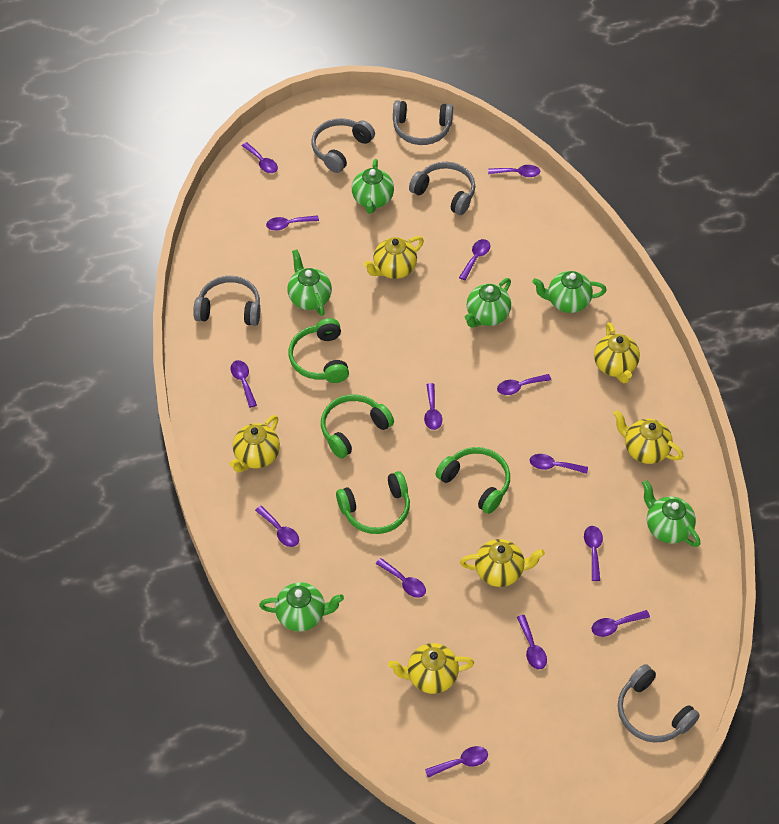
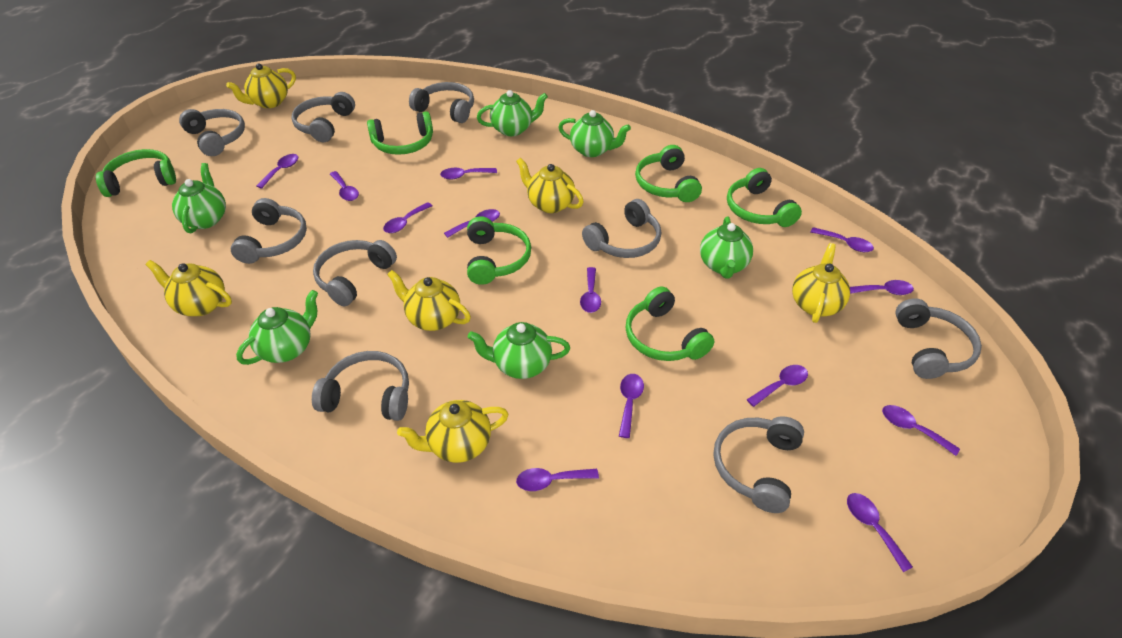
green headphones: [289,318,349,383] [321,394,394,459] [336,471,410,534] [435,447,510,514] = 4 -> [96,149,176,197] [367,111,433,155] [467,216,531,285] [626,286,714,361] [635,145,702,202] [727,168,802,227] = 6
grey headphones: [193,276,260,326] [312,118,375,173] [393,100,453,145] [409,162,476,215] [618,664,700,743] = 5 -> [179,109,245,156] [231,198,307,264] [291,92,355,142] [312,351,409,421] [313,240,397,306] [409,82,474,123] [582,199,661,258] [713,416,804,513] [895,298,982,379] = 9
purple spoon: [230,360,257,408] [242,142,278,173] [255,506,299,547] [266,215,319,231] [376,558,426,598] [424,383,442,430] [425,746,488,778] [459,239,490,280] [488,165,540,177] [497,374,551,395] [517,615,547,669] [530,454,588,474] [584,526,603,581] [591,610,650,637] = 14 -> [256,154,298,189] [330,171,359,201] [383,202,432,233] [440,168,497,179] [444,209,500,238] [516,468,599,491] [580,267,601,313] [619,374,644,438] [747,365,808,407] [811,227,874,252] [847,493,913,572] [850,280,914,295] [882,405,960,456] = 13

